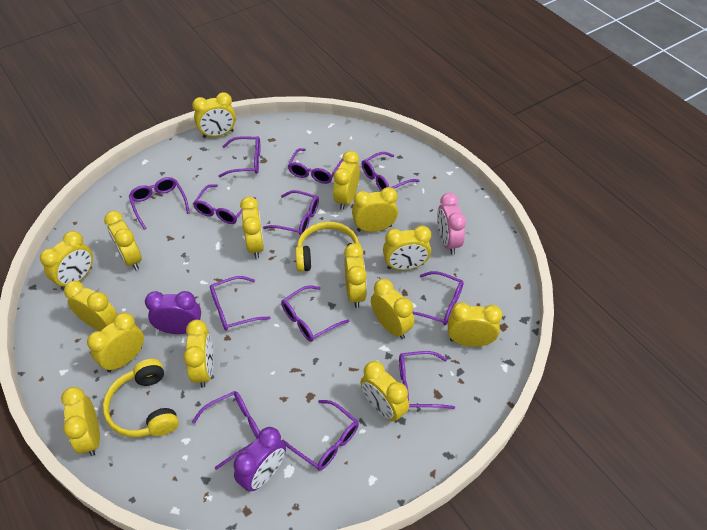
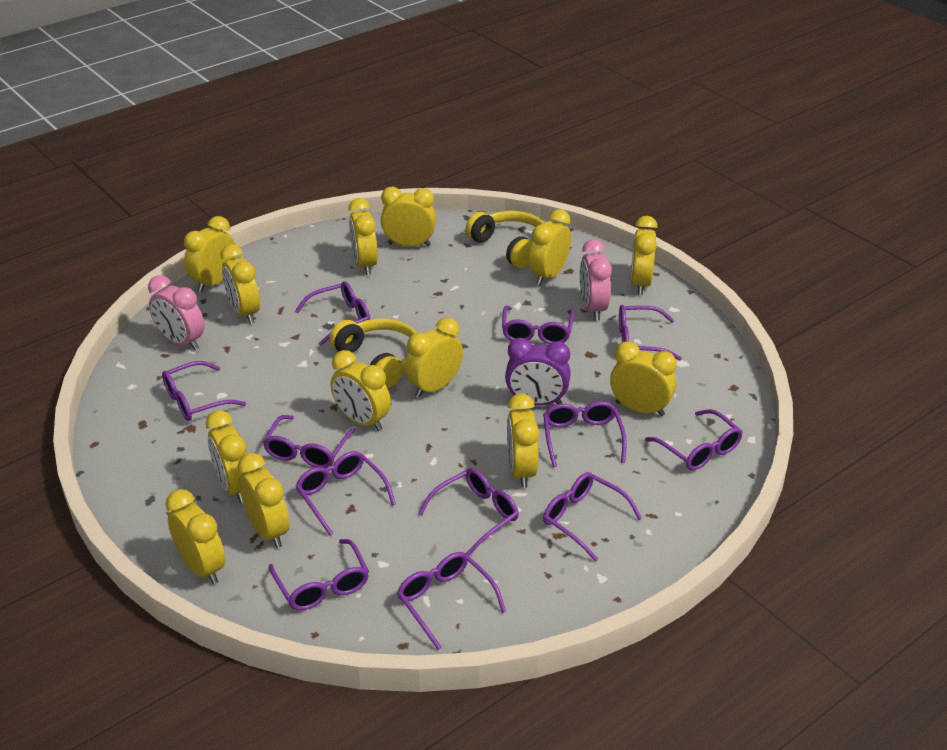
pink clock: [437,193,466,255] = 1 -> [148,275,204,350] [580,239,612,320] = 2
purple clock: [145,291,201,334] [234,427,286,492] = 2 -> [505,338,571,406] = 1
yellow clock: [40,231,93,290] [61,387,100,456] [64,281,118,331] [87,312,144,372] [104,211,142,270] [183,320,213,388] [192,92,236,138] [240,197,264,259] [333,151,360,210] [344,243,367,308] [352,187,398,232] [360,361,409,423] [371,279,414,339] [383,225,431,270] [448,302,503,347] = 15 -> [166,489,225,584] [184,216,236,292] [206,410,247,503] [220,244,260,324] [238,453,289,548] [331,350,391,431] [348,198,378,275] [381,187,436,246] [405,317,463,398] [507,393,540,488] [529,209,571,285] [610,341,677,416] [631,216,658,295] = 13

